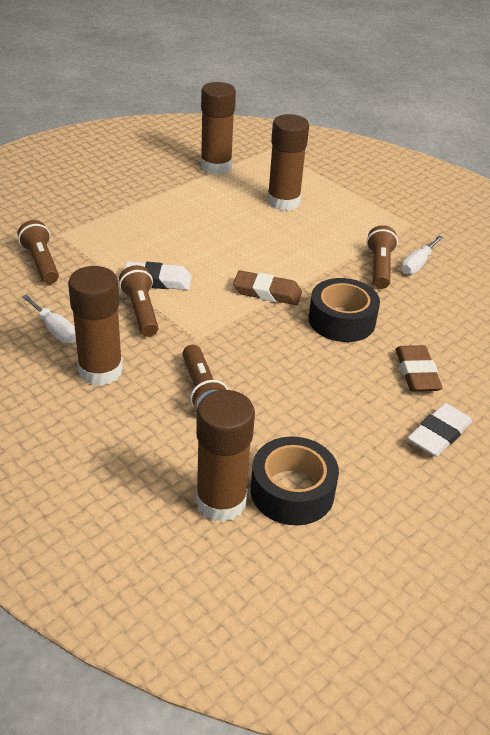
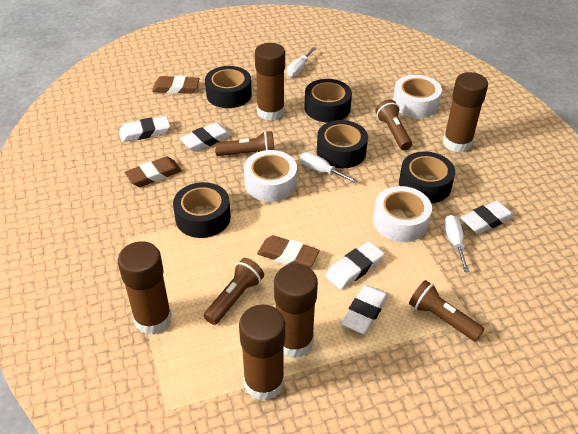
black tape: [251,436,339,525] [309,278,380,342] = 2 -> [173,182,231,238] [205,66,252,108] [305,79,352,122] [317,120,368,168] [399,151,455,203] = 5
brown eraser: [233,270,302,305] [396,345,443,392] = 2 -> [124,156,182,187] [152,76,200,94] [257,235,320,267] = 3
brown glue stick: [68,266,123,386] [196,390,255,522] [201,82,236,174] [267,114,309,211] = 4 -> [118,241,172,335] [239,305,285,401] [255,43,285,121] [274,264,318,358] [443,72,488,153] = 5
white eraser: [124,262,192,290] [408,403,472,457] = 2 -> [119,116,170,142] [180,122,232,152] [325,241,384,290] [341,285,388,334] [461,200,515,234] = 5
white screwdriver: [22,294,76,343] [401,236,443,275] = 2 -> [287,47,316,77] [300,152,358,183] [444,215,470,272] = 3
white tape: none = 0 -> [244,150,297,202] [373,186,432,242] [393,75,442,118] = 3

